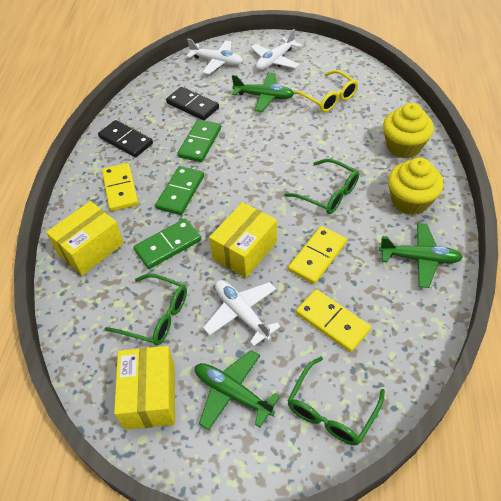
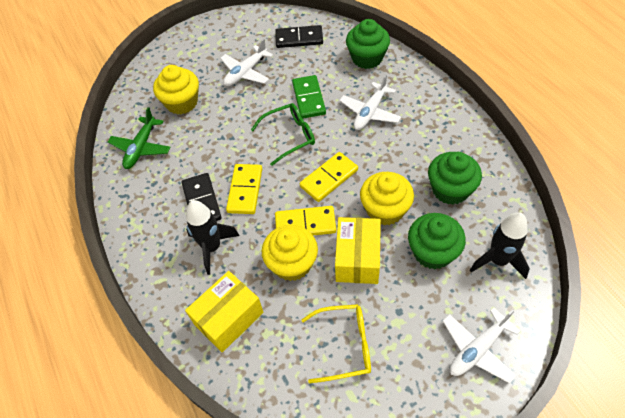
black rocket: none = 0 -> [186,200,240,275] [470,212,530,279] = 2
green cupcake: none = 0 -> [346,19,390,69] [408,213,466,269] [428,152,482,205] = 3
green domino: [134,219,201,269] [155,166,204,215] [177,120,221,162] = 3 -> [292,75,326,119] = 1
green glasses: [105,274,187,345] [284,159,359,214] [287,357,385,445] = 3 -> [251,103,315,166] = 1
green plane: [195,350,280,430] [232,72,294,112] [379,223,463,288] = 3 -> [108,107,171,169] = 1
yellow box: [46,201,124,276] [114,346,175,430] [209,202,277,278] = 3 -> [185,271,263,352] [335,217,381,284] = 2
yellow cupcake: [383,103,434,158] [388,157,444,215] = 2 -> [153,65,199,114] [262,225,318,281] [360,172,414,226] = 3

